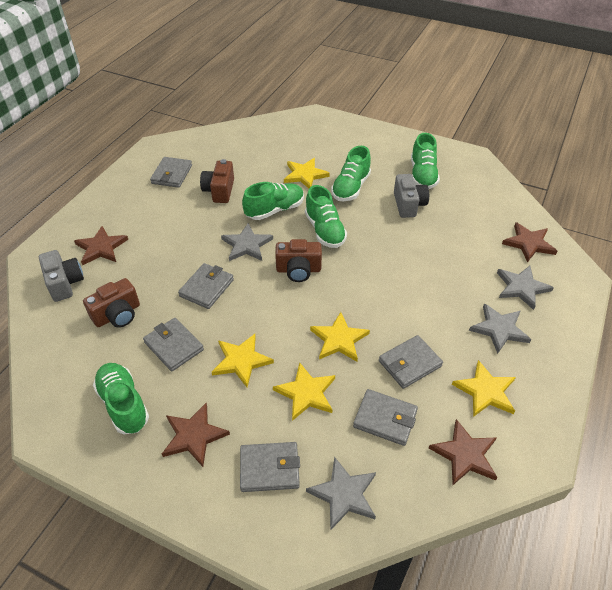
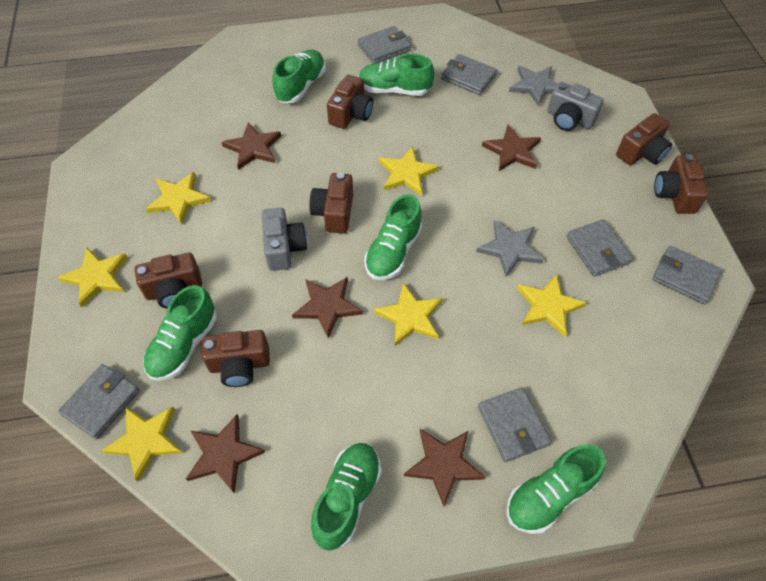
brown camera: [83,278,140,327] [200,159,234,203] [275,239,322,282] = 3 -> [135,252,202,309] [202,330,270,387] [309,172,353,233] [327,75,373,129] [616,113,672,165] [654,154,708,214] = 6
brown star: [74,226,128,265] [162,403,230,467] [429,419,498,485] [502,222,557,262] = 4 -> [186,414,265,493] [222,122,281,170] [292,277,363,339] [404,429,485,507] [482,125,541,171] = 5
green shoe: [93,363,149,434] [242,182,304,220] [305,185,347,248] [331,146,371,201] [411,133,440,189] = 5 -> [143,285,217,381] [272,50,326,103] [311,443,382,551] [358,54,435,96] [364,194,422,280] [506,444,605,534] = 6
grey star: [221,223,273,261] [306,457,376,530] [469,303,531,354] [497,266,554,310] = 4 -> [476,220,543,277] [509,65,558,107] = 2
yellow star: [212,334,274,387] [273,362,335,421] [284,158,330,189] [310,312,370,362] [452,360,516,417] = 5 -> [58,247,127,307] [101,407,182,482] [146,172,211,224] [374,283,442,346] [379,146,439,196] [517,274,587,337] = 6

